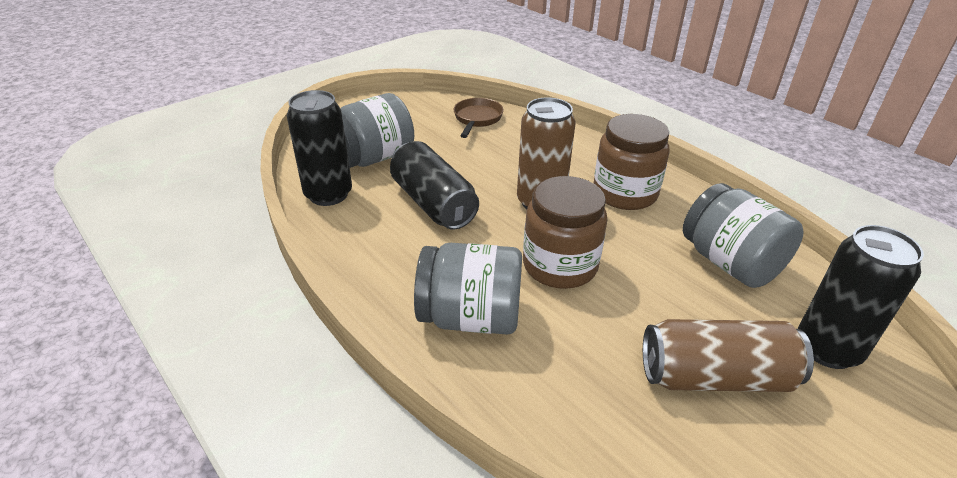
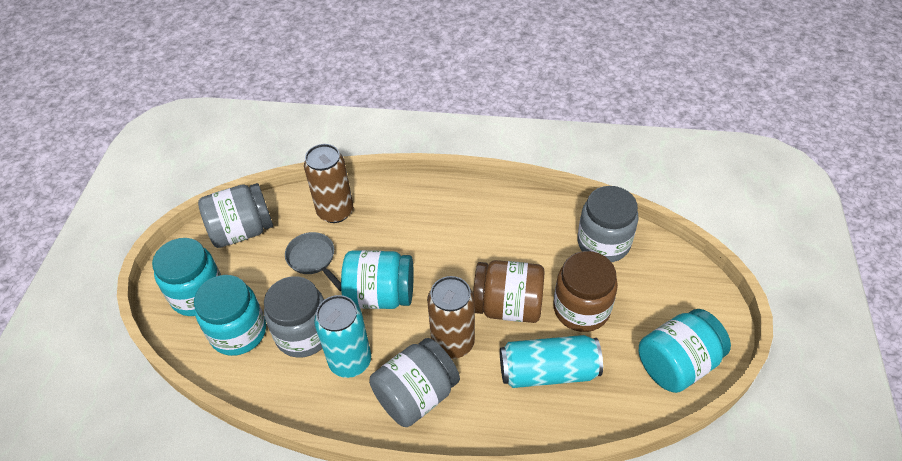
black can: [287,90,352,206] [390,141,479,230] [798,225,924,369] = 3 -> none = 0
brown pan: [454,98,503,138] = 1 -> none = 0
grey jar: [340,93,414,168] [414,243,522,334] [683,183,803,288] = 3 -> [198,183,273,248] [264,276,324,358] [369,338,460,427] [577,186,638,262] = 4
grey pan: none = 0 -> [285,232,341,291] = 1
turquoise can: none = 0 -> [314,295,371,378] [500,335,603,388] = 2
turquoise jar: none = 0 -> [152,238,221,316] [194,275,266,356] [341,250,414,309] [639,309,731,393] = 4

